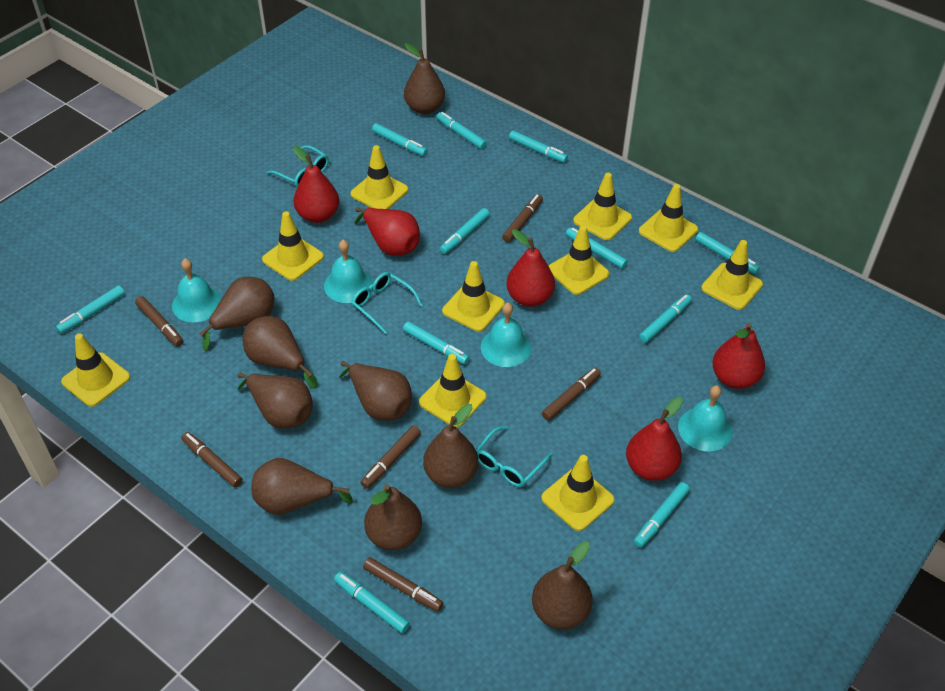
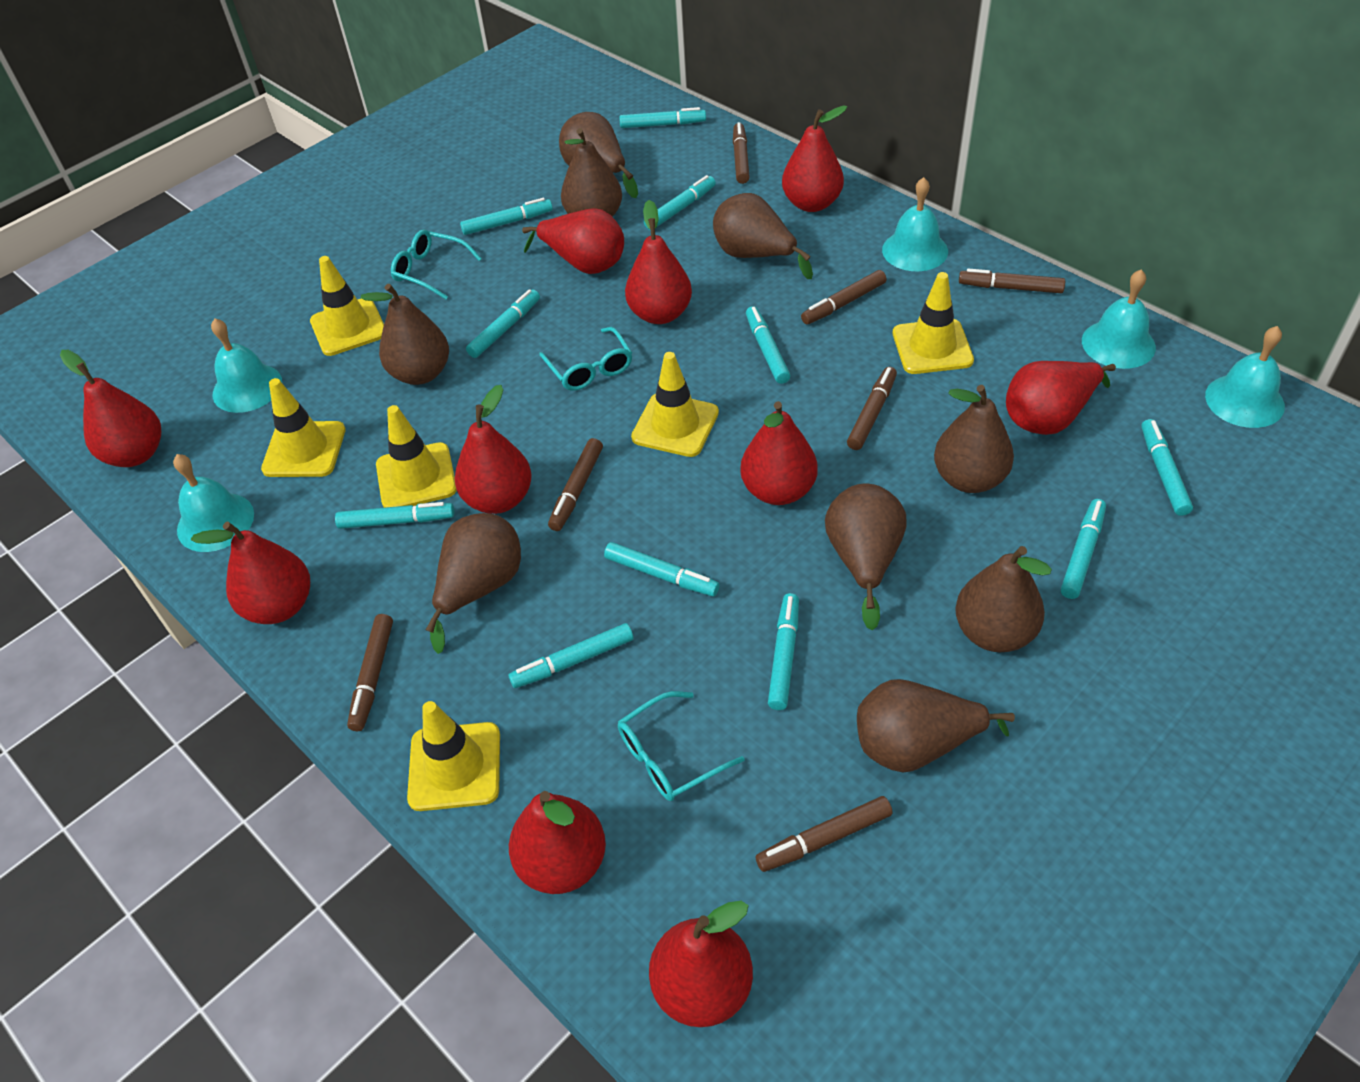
brown marker: [135,296,183,346] [181,432,243,488] [361,426,421,489] [363,557,443,612] [502,194,543,242] [542,368,601,421] = 6 -> [347,614,393,731] [548,438,603,531] [733,122,750,184] [755,796,893,872] [801,270,887,324] [847,367,897,450] [959,268,1065,293] = 7
red pear: [293,146,339,223] [354,207,420,256] [506,229,555,307] [626,397,683,481] [712,323,765,389] = 5 -> [60,350,161,467] [191,522,310,624] [455,385,532,514] [509,791,606,894] [522,208,624,274] [625,200,692,324] [649,901,753,1027] [740,401,818,505] [782,105,847,212] [1006,361,1116,435] = 10
turquoise bell: [172,258,222,322] [324,240,373,303] [480,303,532,367] [678,385,733,451] = 4 -> [173,454,254,552] [211,318,282,413] [882,177,948,271] [1082,269,1156,369] [1205,326,1285,428] = 5
yellow traffic cone: [61,333,130,407] [262,211,324,281] [350,145,408,209] [419,354,486,427] [442,261,505,332] [541,455,614,531] [549,225,609,295] [573,173,632,240] [639,184,698,252] [701,240,763,310] = 10 -> [261,378,346,477] [310,256,384,356] [376,405,457,508] [407,701,500,811] [631,352,719,457] [893,272,974,374] = 6

